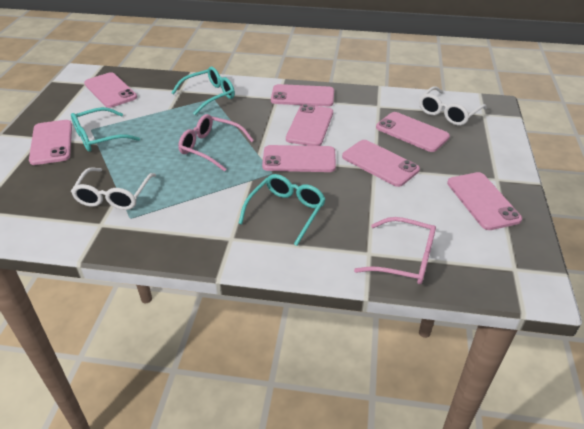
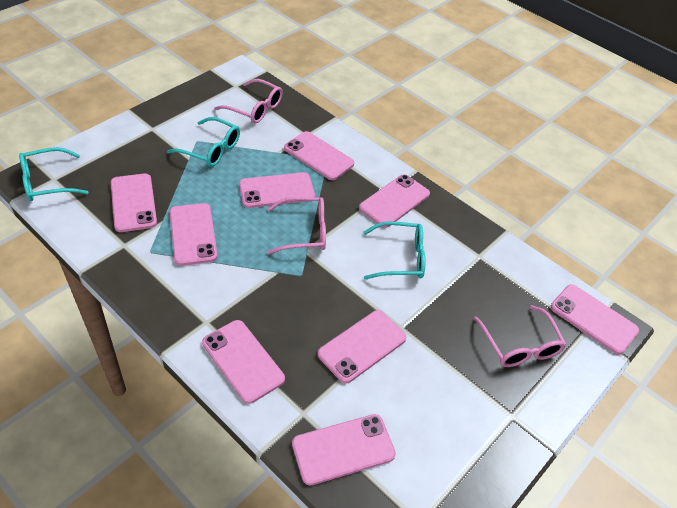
pink glasses: [178,114,254,172] [354,217,436,284] = 2 -> [214,79,283,124] [267,197,326,254] [474,305,566,367] = 3
pink phone: [29,120,72,165] [84,72,137,108] [262,145,336,172] [271,84,334,106] [286,104,333,146] [342,140,420,187] [376,112,450,152] [447,172,522,230] = 8 -> [111,174,157,232] [169,203,218,266] [202,320,285,404] [239,172,315,208] [284,131,354,180] [292,414,396,486] [318,310,406,383] [359,174,430,228] [551,284,639,355] = 9
white glasses: [71,168,156,210] [419,86,486,125] = 2 -> none = 0

